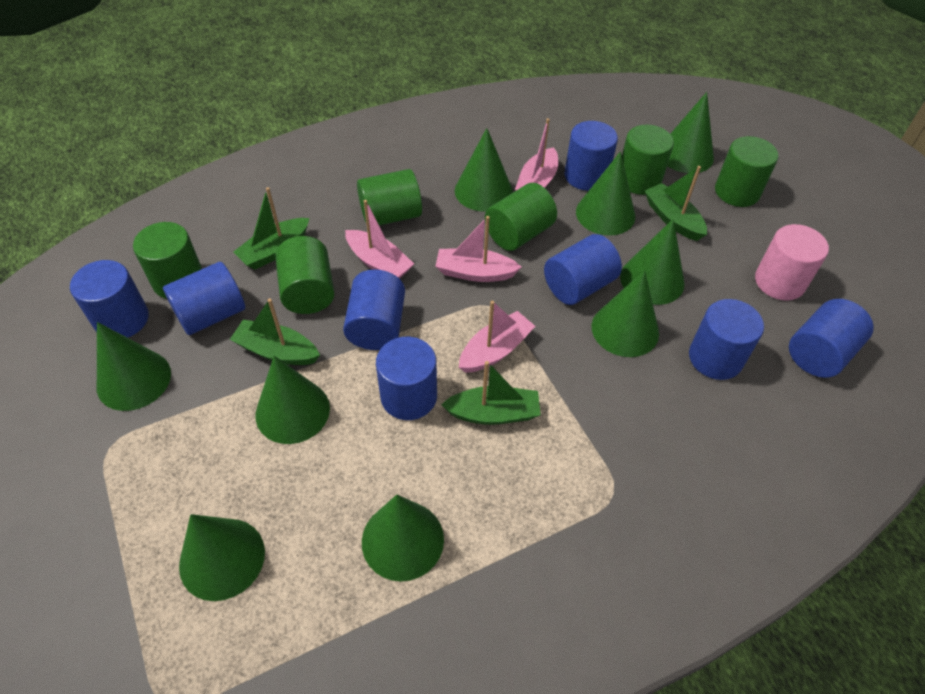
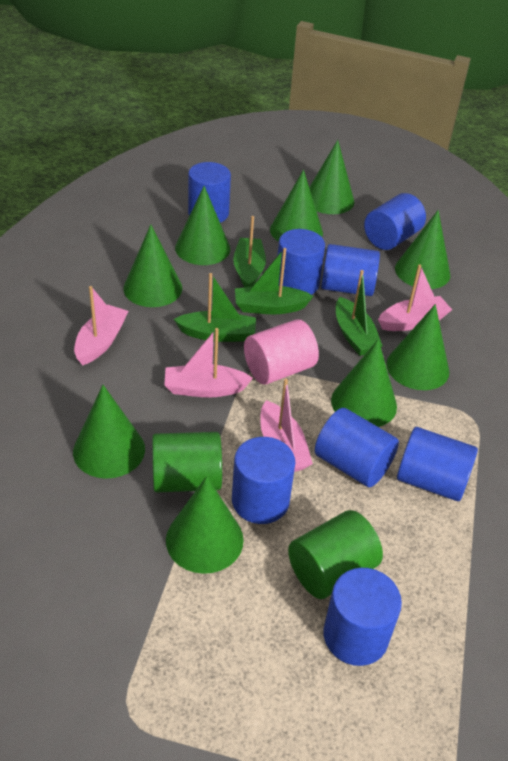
green cylinder: [133,222,202,299] [275,236,335,314] [357,169,422,225] [485,183,557,251] [622,125,674,195] [715,136,778,207] = 6 -> [152,432,222,493] [288,510,383,599] = 2

